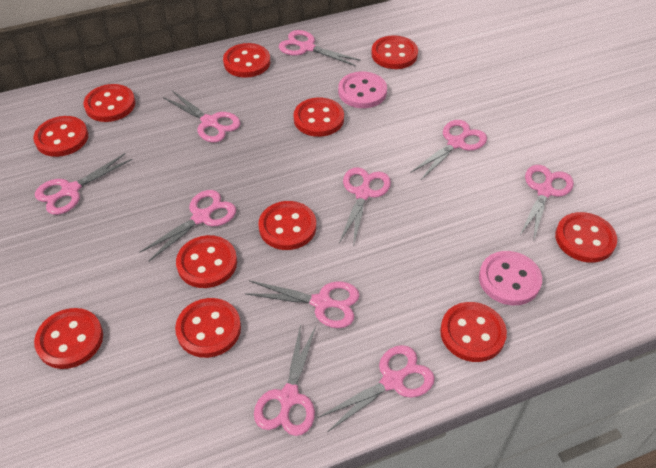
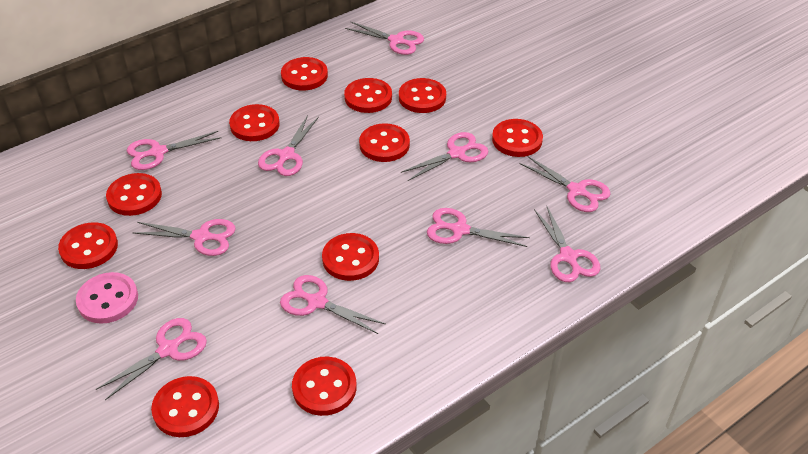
pink button: [338,71,387,108] [479,251,542,305] = 2 -> [76,272,138,324] = 1

